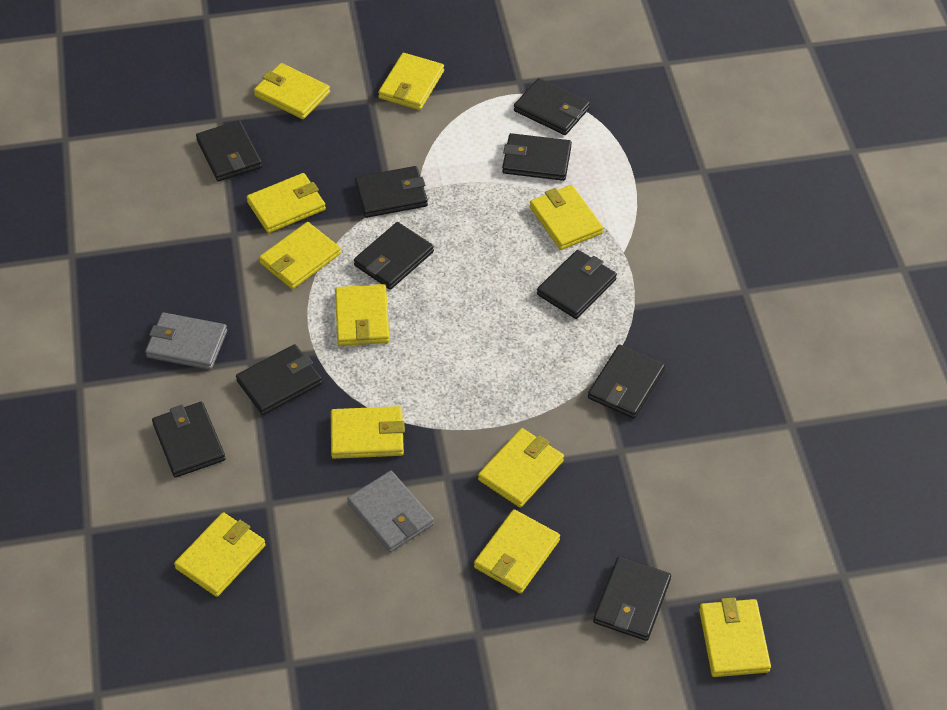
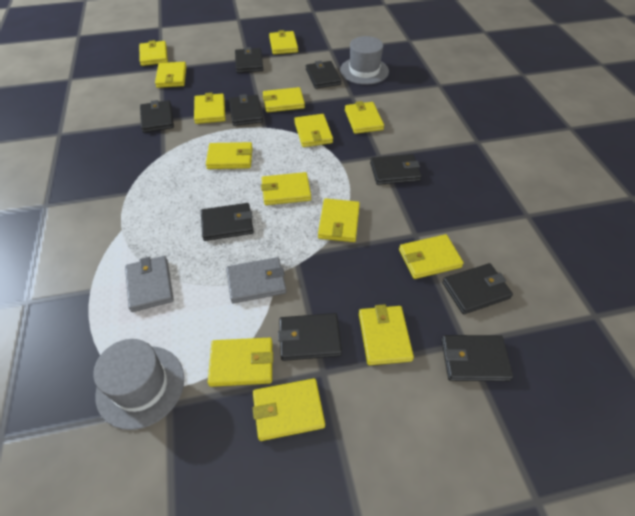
black wallet: [152,402,226,478] [196,120,262,182] [236,344,322,415] [354,222,434,290] [355,166,428,218] [502,133,572,181] [514,78,590,135] [537,250,617,319] [588,344,665,418] [593,556,671,641] = 10 -> [140,100,174,133] [201,203,254,241] [229,94,263,126] [235,47,263,73] [278,313,342,361] [306,61,342,89] [370,154,422,185] [441,335,513,381] [442,263,513,314] = 9
grey hat: none = 0 -> [93,339,184,430] [340,36,389,85] = 2
yellow wallet: [174,512,266,597] [247,173,326,233] [254,63,330,119] [259,222,341,289] [331,406,405,459] [335,284,390,346] [378,53,444,110] [474,509,560,594] [478,428,564,508] [530,185,603,250] [699,597,771,677] = 11 -> [139,40,168,66] [155,62,187,88] [194,93,225,124] [206,142,253,169] [208,338,273,387] [252,378,325,441] [261,172,311,205] [263,87,305,112] [269,30,298,54] [294,114,333,147] [318,198,360,242] [345,101,384,134] [359,304,414,365] [399,234,464,279] = 14

